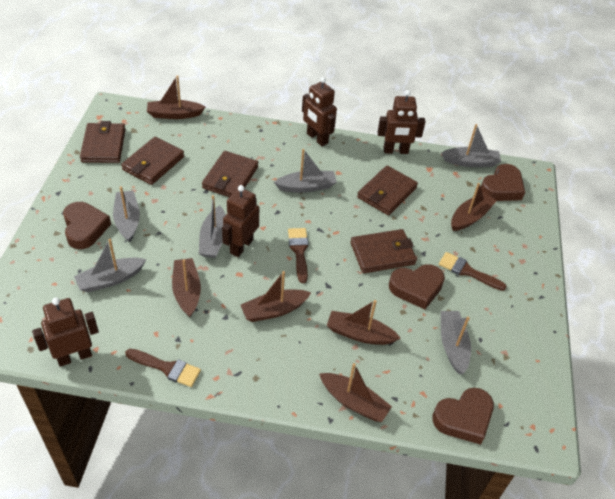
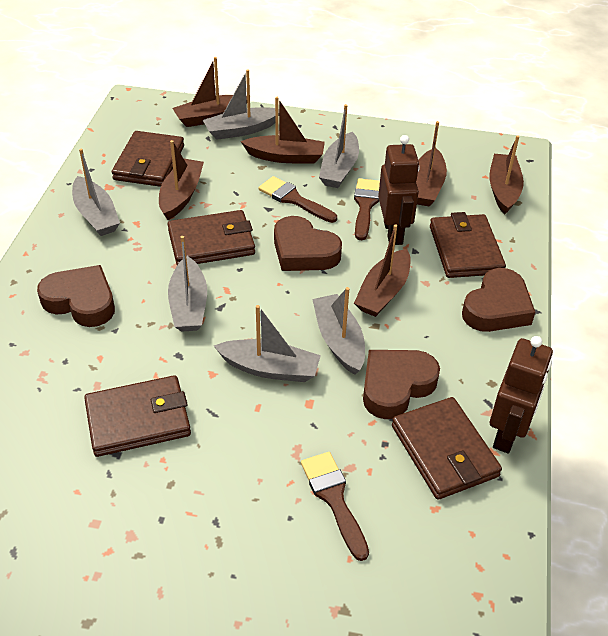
brown robot: [32,297,99,367] [222,185,259,257] [302,77,337,146] [378,90,425,154] = 4 -> [378,135,420,245] [490,336,553,454] = 2

